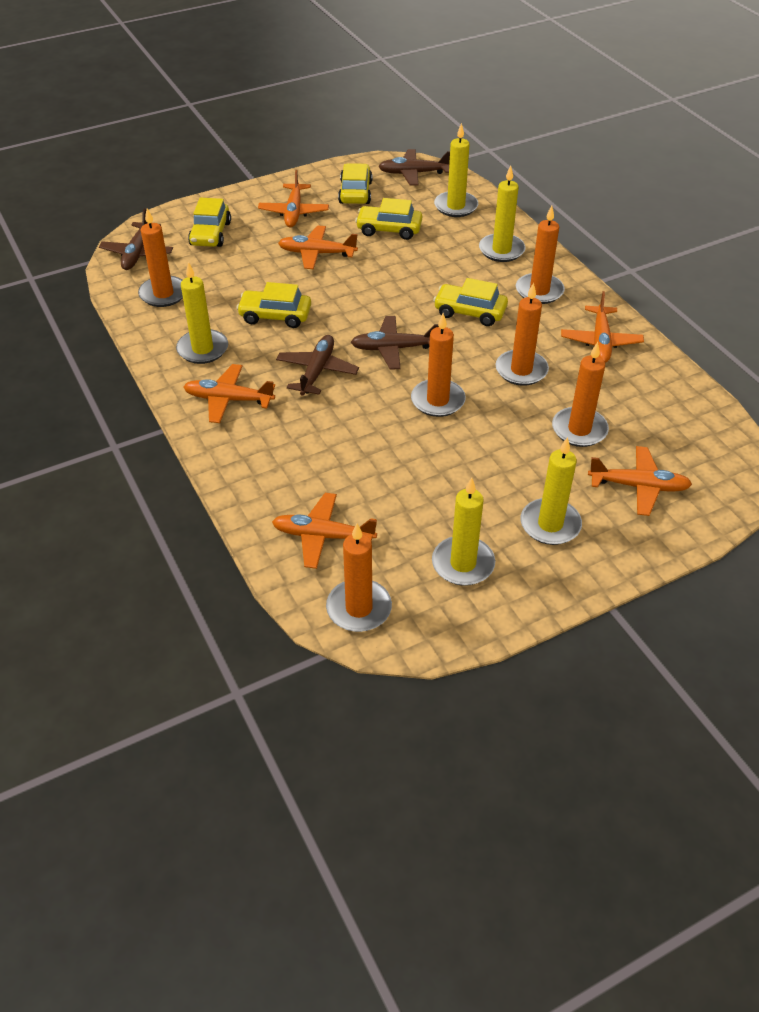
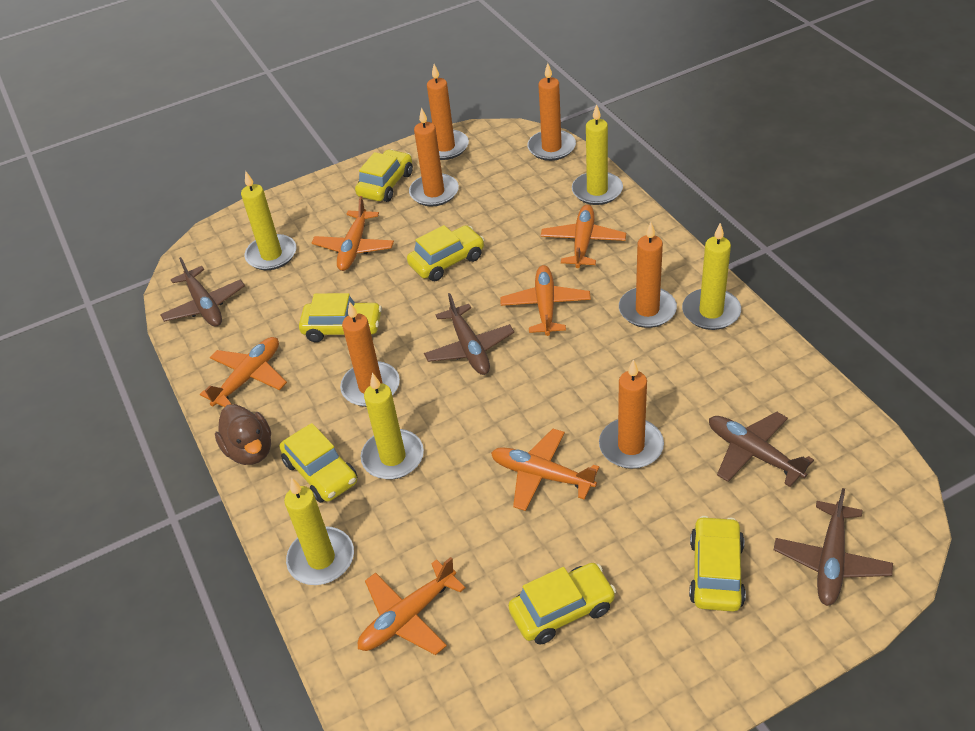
brown duck: none = 0 -> [215,404,271,465] = 1
yellow car: [188,198,231,247] [236,282,311,328] [338,163,373,204] [355,198,422,240] [433,278,508,326] = 5 -> [280,423,357,503] [299,293,382,342] [355,149,413,202] [407,225,485,281] [508,563,616,644] [689,516,746,612] = 6

